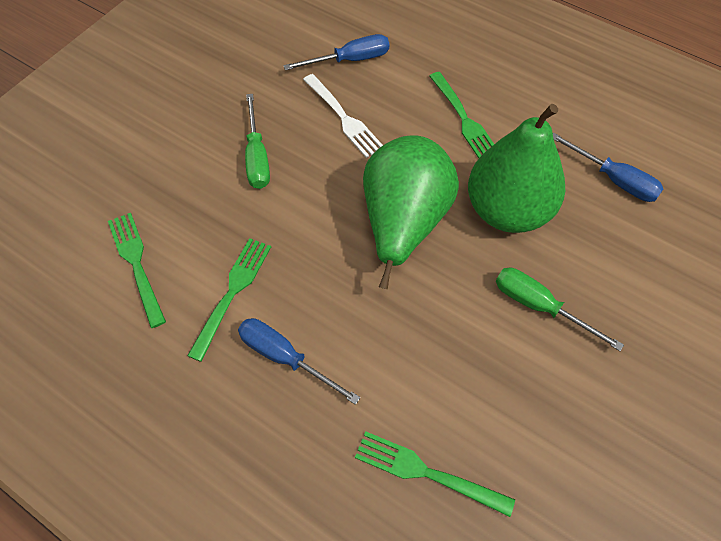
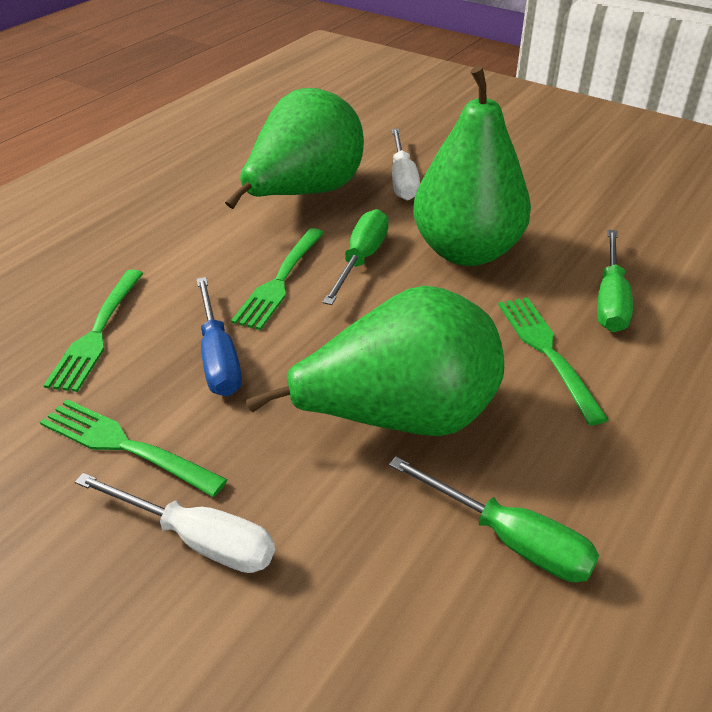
blue screwdriver: [238,318,360,405] [283,34,389,70] [553,133,663,202] = 3 -> [196,277,242,396] = 1
green pear: [363,135,459,290] [468,104,565,233] = 2 -> [225,88,364,209] [246,286,504,436] [413,66,531,266] = 3
green screwdriver: [245,94,270,189] [496,268,624,351] = 2 -> [322,209,389,305] [389,457,599,582] [597,230,633,332] = 3
white fork: [303,74,383,158] = 1 -> none = 0
white screwdriver: none = 0 -> [75,473,275,573] [391,129,420,201] = 2

